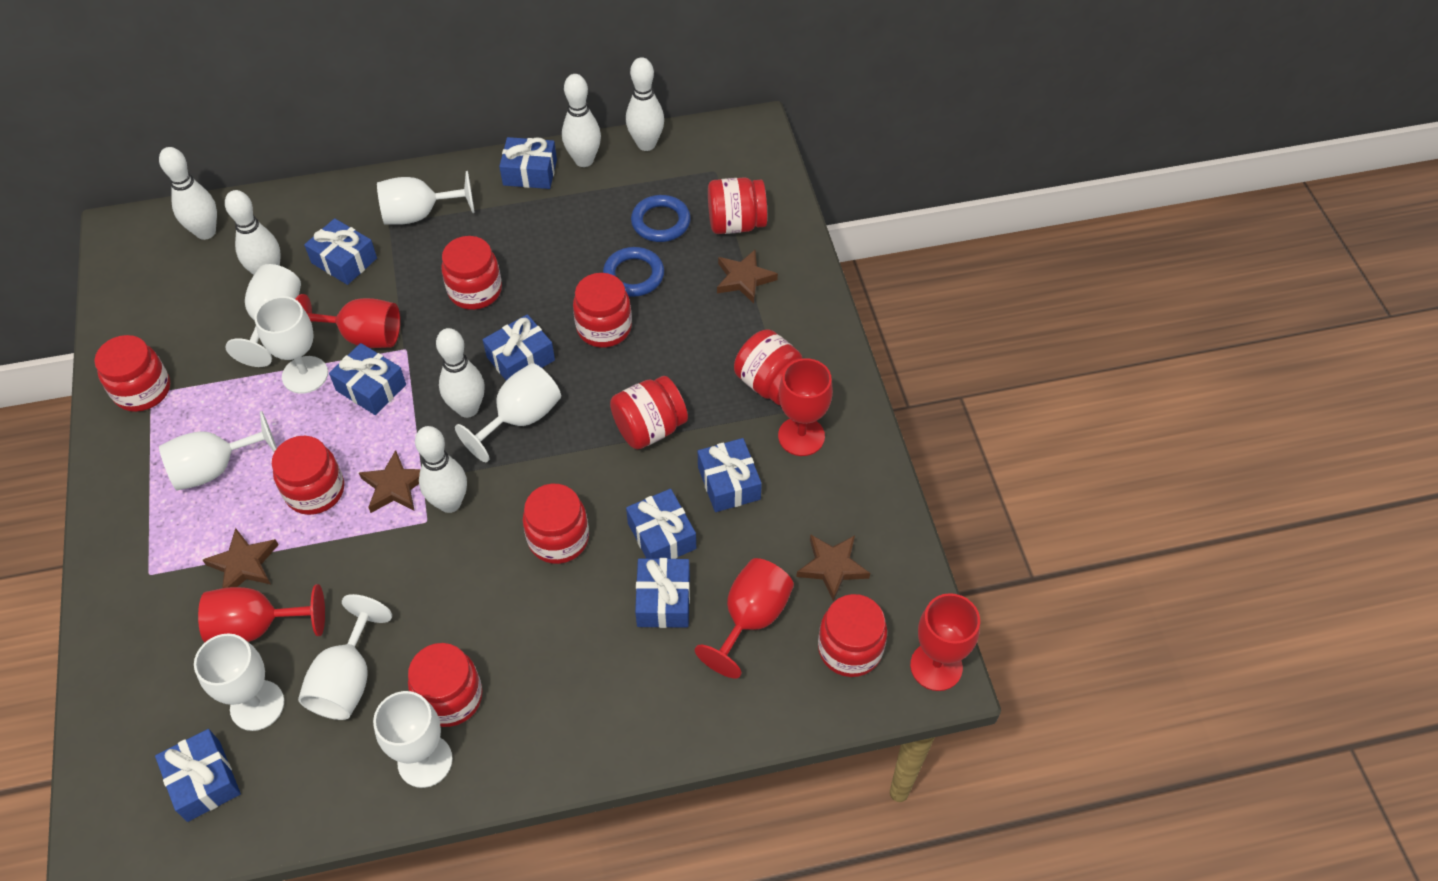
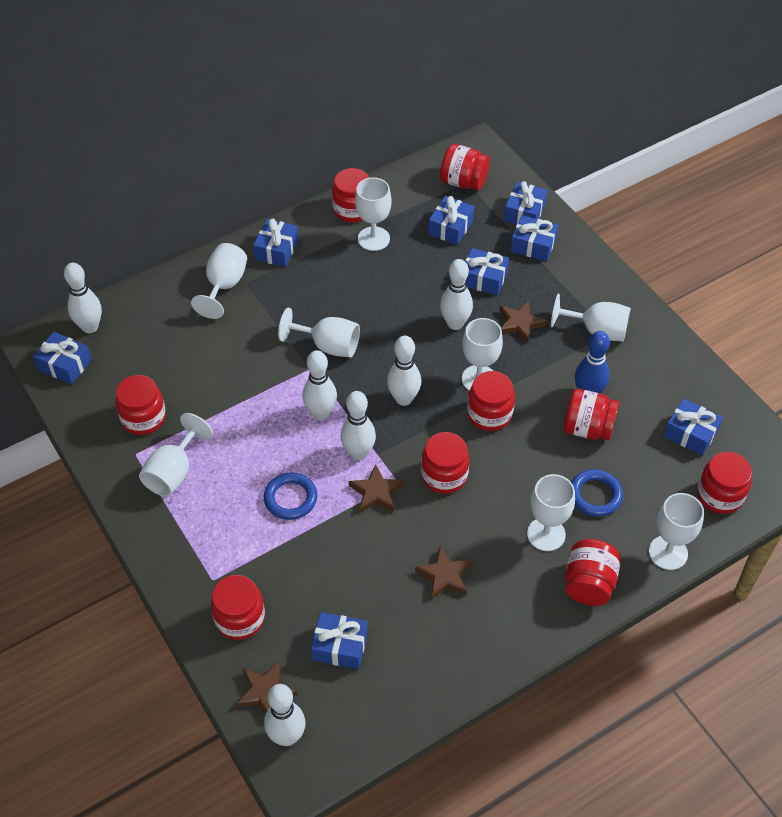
blue bowling pin: none = 0 -> [575,331,610,394] = 1
red goblet: [198,584,325,642] [295,294,400,348] [695,558,794,678] [778,358,833,456] [910,593,980,691] = 5 -> none = 0
red jar: [94,335,170,412] [272,436,344,515] [408,643,483,727] [441,236,502,310] [523,484,589,564] [573,273,632,348] [610,376,688,449] [708,177,767,234] [734,329,803,405] [818,594,887,677] = 10 -> [116,375,166,435] [211,575,265,640] [332,168,369,223] [421,432,469,494] [440,144,490,190] [467,371,515,431] [564,389,619,441] [565,539,621,606] [697,452,752,514] = 9

